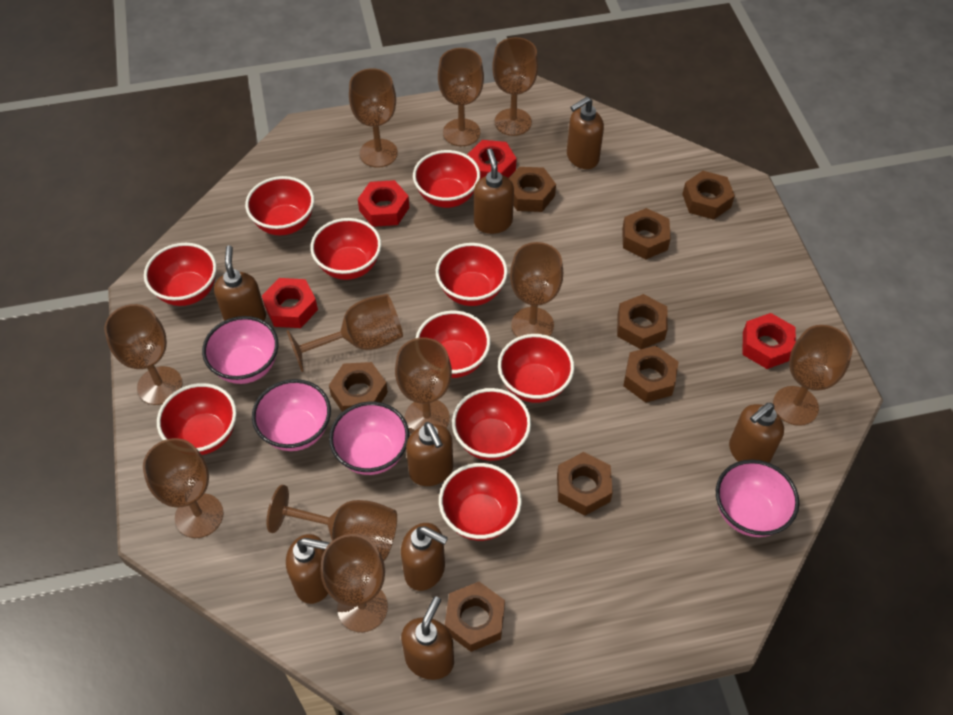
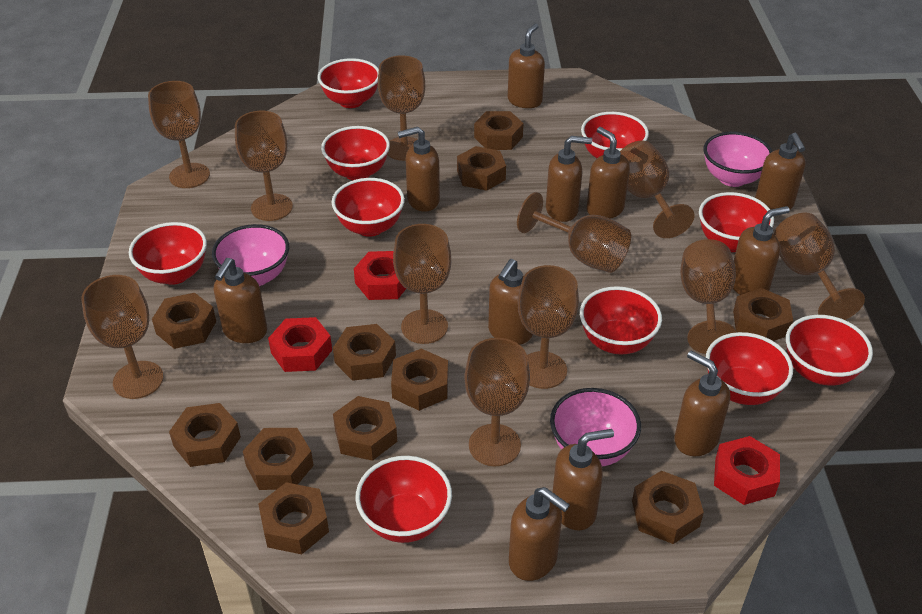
brown nut: [329,362,388,412] [445,582,505,652] [509,167,556,212] [557,452,613,516] [617,294,668,349] [622,208,671,259] [623,346,678,403] [682,171,735,220] = 8 -> [152,293,216,349] [169,403,241,467] [243,428,314,490] [258,482,329,554] [333,324,396,381] [333,396,397,461] [391,349,448,411] [457,146,506,191] [474,111,524,150] [632,471,704,544] [733,288,793,341] = 11
brown soap dispenser: [214,245,266,321] [286,534,330,604] [401,523,448,591] [401,596,454,680] [406,422,453,486] [474,149,514,234] [567,97,604,169] [729,403,784,463] = 8 -> [214,258,267,343] [398,127,440,212] [488,259,533,345] [508,24,545,108] [509,487,570,581] [546,136,592,222] [553,429,614,530] [587,127,630,219] [674,351,730,456] [733,206,790,295] [755,133,806,210] = 11
pink bowl: [202,316,278,384] [252,379,331,451] [329,401,409,475] [716,459,799,537] = 4 -> [212,224,289,286] [550,388,641,467] [704,132,773,187] = 3
red nut: [262,278,318,328] [358,180,409,227] [467,140,517,179] [743,313,796,369] = 4 -> [268,317,332,372] [354,251,406,300] [714,436,780,505] = 3

